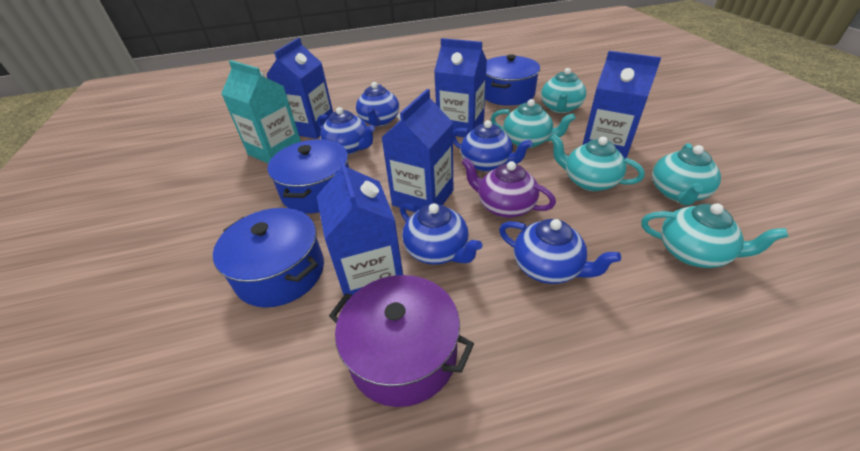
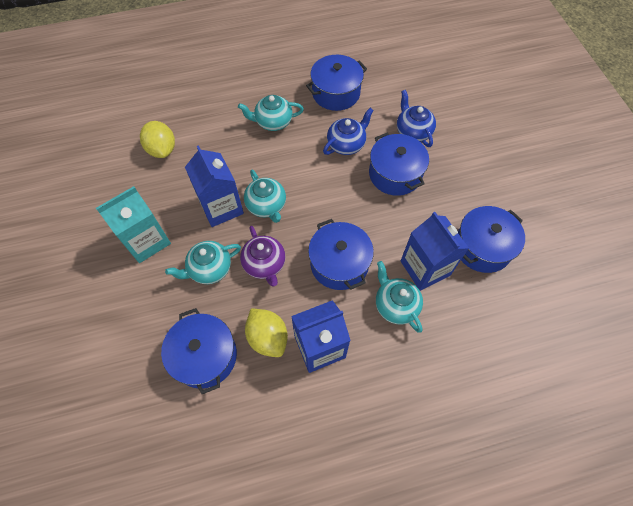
blue carton: [266,38,333,139] [317,157,403,301] [381,89,453,212] [434,38,487,138] [583,51,661,159] = 5 -> [185,145,244,227] [291,300,351,373] [401,212,469,291] = 3
blue pot: [213,208,324,308] [267,139,349,214] [485,54,540,106] = 3 -> [161,308,237,394] [306,55,367,111] [308,219,374,290] [369,133,429,196] [458,206,525,273] = 5
blue teapot: [317,107,375,155] [356,82,399,127] [400,202,483,265] [453,120,532,172] [499,219,621,284] = 5 -> [323,108,374,155] [397,90,436,147] = 2
purple pot: [329,275,474,407] = 1 -> none = 0
turquoise teapot: [491,99,576,148] [541,68,586,113] [550,134,645,191] [641,203,788,268] [652,143,721,206] = 5 -> [165,241,241,284] [238,95,304,131] [244,170,286,223] [376,261,423,333] = 4
yellow lemon: none = 0 -> [140,121,175,158] [245,308,288,357] = 2

